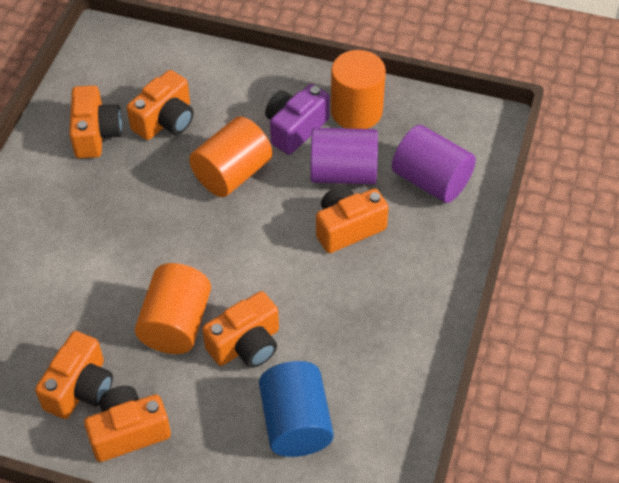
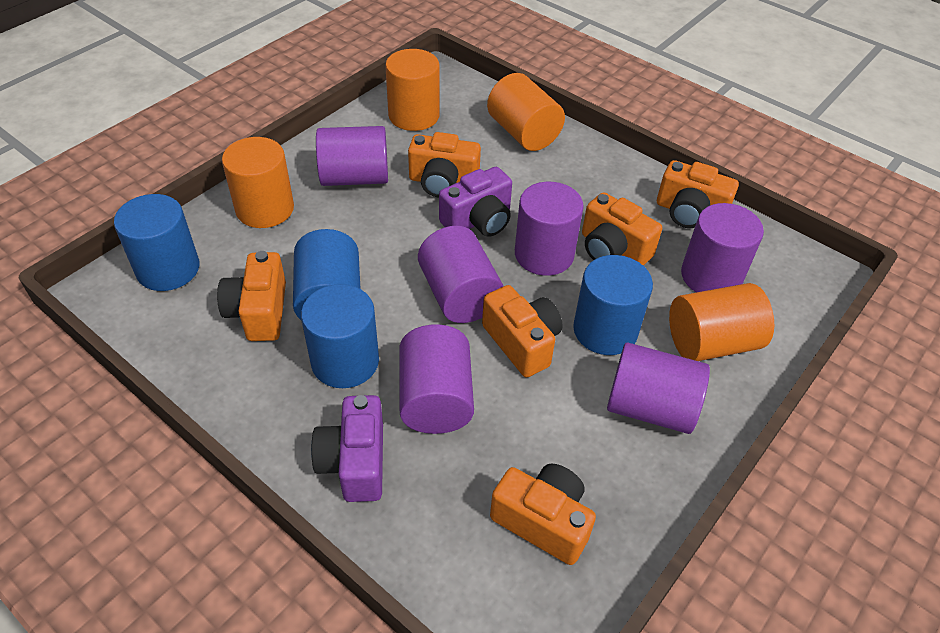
blue cylinder: [259,361,334,457] = 1 -> [114,194,200,291] [293,229,361,320] [301,284,379,388] [573,255,653,355] = 4
orange cylinder: [135,263,211,354] [189,116,272,197] [331,50,386,129] = 3 -> [222,137,294,228] [385,49,440,131] [487,73,565,151] [669,283,774,361] = 4
purple camera: [265,84,330,155] = 1 -> [311,395,383,502] [439,167,512,237] = 2
purple cylinder: [311,128,378,184] [392,125,476,203] = 2 -> [316,126,388,186] [399,324,474,434] [418,226,503,323] [515,182,584,276] [607,343,710,434] [681,203,764,292] = 6

